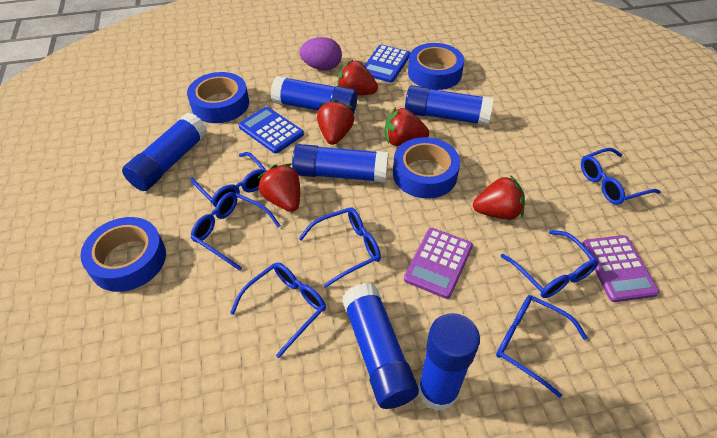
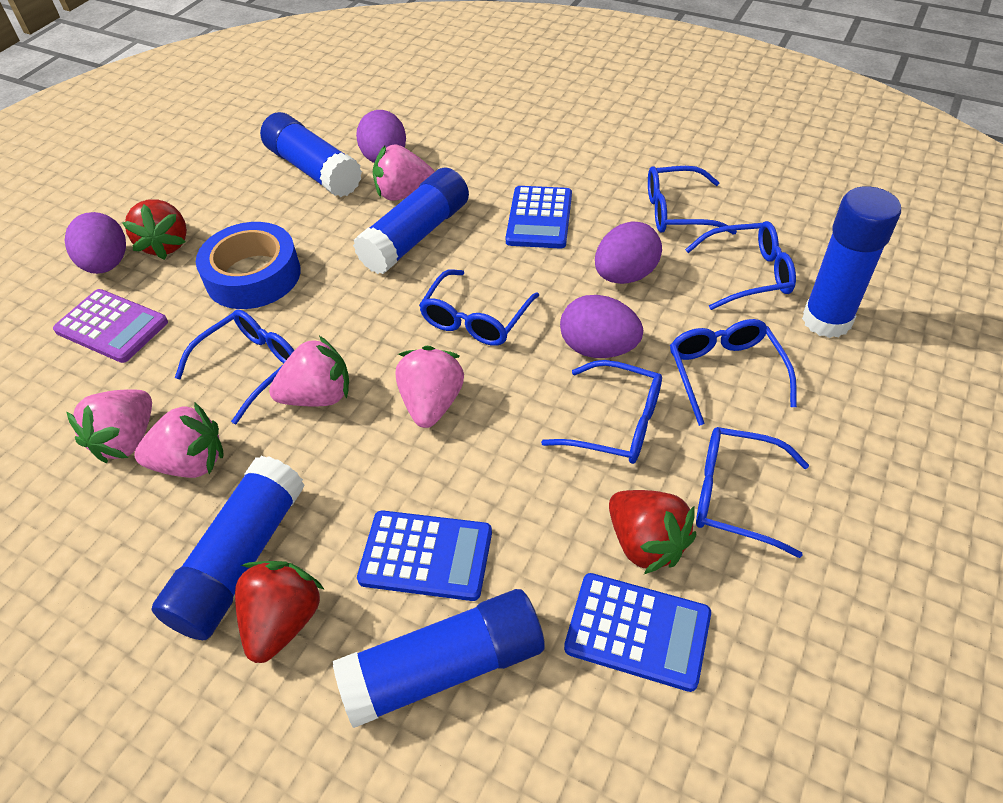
blue calculator: [238,107,304,154] [364,45,410,83] = 2 -> [357,511,492,601] [506,186,572,248] [564,573,711,692] = 3
blue glue stick: [122,113,207,191] [271,76,357,114] [292,144,388,183] [342,283,419,409] [405,85,494,126] [418,313,480,411] = 6 -> [151,456,305,640] [260,112,362,197] [333,589,545,728] [353,168,469,274] [802,186,901,338] = 5
blue tape: [80,217,166,292] [187,72,249,123] [393,137,460,199] [408,43,464,90] = 4 -> [196,222,301,309] = 1
pink strawberry: none = 0 -> [67,389,152,463] [135,402,224,478] [269,336,349,406] [373,144,435,201] [396,346,464,428] = 5
purple calculator: [404,228,473,299] [582,235,659,302] = 2 -> [53,289,168,363] = 1
purple egg: [299,37,342,70] = 1 -> [65,212,126,274] [356,110,406,163] [560,295,643,358] [595,221,662,284] = 4
red strawberry: [258,164,300,212] [317,99,354,145] [337,59,378,96] [385,107,429,146] [473,175,525,220] = 5 -> [122,199,187,260] [235,561,325,663] [609,490,696,574] = 3

